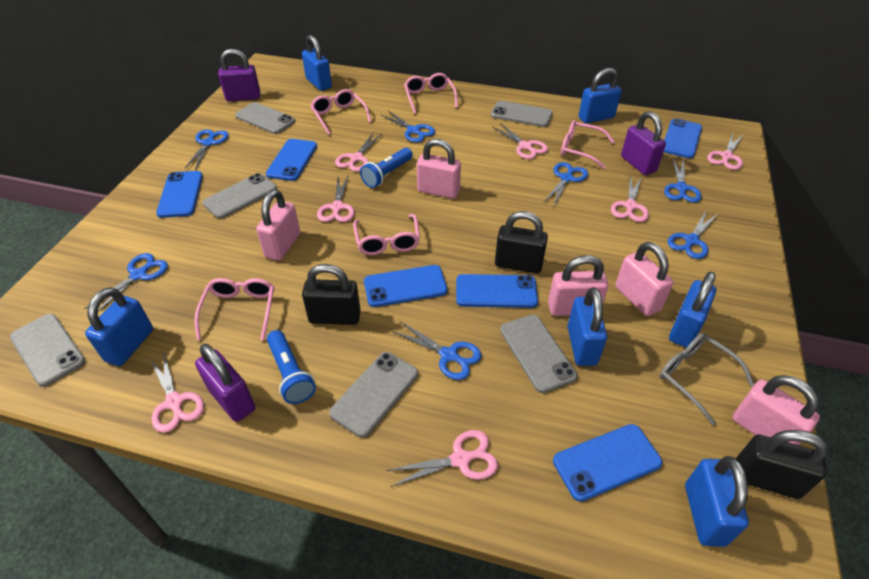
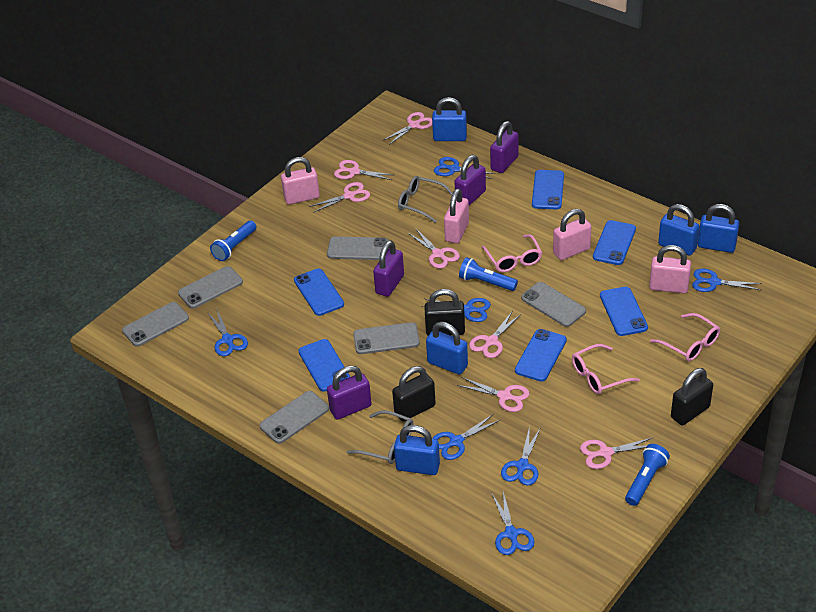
blue flashlight: [267,330,316,404] [360,148,413,188] = 2 -> [210,221,256,261] [459,257,518,291] [625,444,670,506] = 3
blue padlock: [85,287,153,366] [302,35,332,91] [567,287,607,366] [579,68,621,123] [669,271,716,348] [685,456,749,547] = 6 -> [394,425,440,475] [426,322,468,375] [432,97,467,141] [658,204,700,256] [698,204,739,253] = 5
grey glasses: [659,333,754,425] = 1 -> [347,410,413,464] [398,176,453,223] = 2
pink glasses: [194,278,274,341] [310,89,371,135] [353,214,420,255] [404,73,458,114] [561,120,615,169] = 5 -> [482,234,542,272] [572,344,640,394] [650,313,720,361] = 3
pink padlock: [256,190,300,261] [417,139,461,199] [548,255,608,316] [615,242,673,316] [732,375,820,445] = 5 -> [281,157,320,205] [444,189,469,243] [553,209,591,260] [649,245,691,293] = 4
purple padlock: [195,344,255,422] [218,49,260,101] [621,111,666,175] = 3 -> [327,366,372,420] [373,240,404,297] [454,155,486,205] [490,121,519,173] = 4

